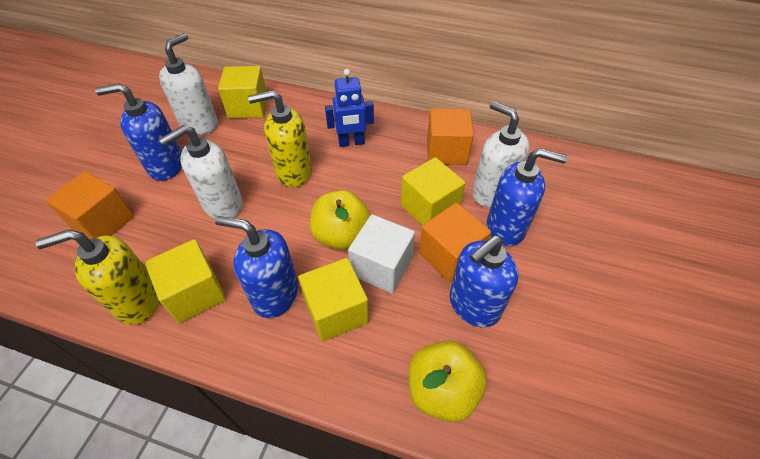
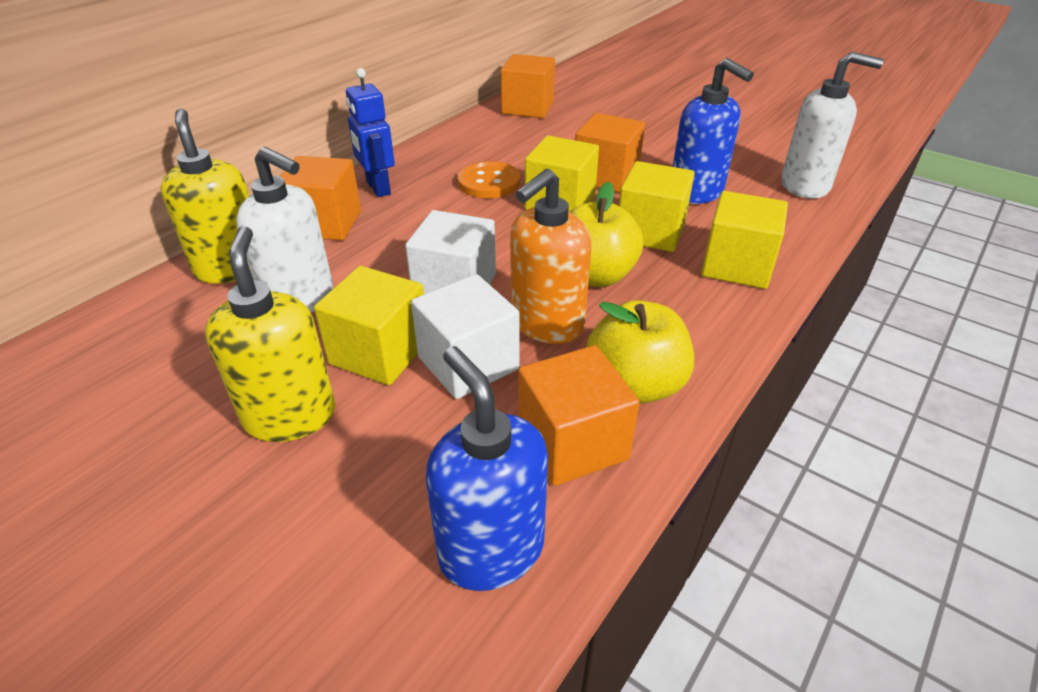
blue soap dispenser: [95,83,182,181] [215,216,299,318] [450,235,519,327] [487,148,568,246] = 4 -> [426,346,548,591] [673,58,754,204] = 2
orange button: none = 0 -> [458,161,520,198] = 1
orange cube: [46,171,134,239] [419,203,491,283] [427,108,474,165] = 3 -> [279,156,361,240] [501,54,555,118] [518,345,640,486] [575,113,645,193] = 4
orange soap dispenser: none = 0 -> [510,169,591,344] = 1
white cube: [348,214,415,293] = 1 -> [405,210,496,294] [411,274,520,399] = 2
white soap dispenser: [159,33,218,135] [159,125,243,219] [472,101,529,208] = 3 -> [236,147,333,313] [781,52,884,199] = 2

